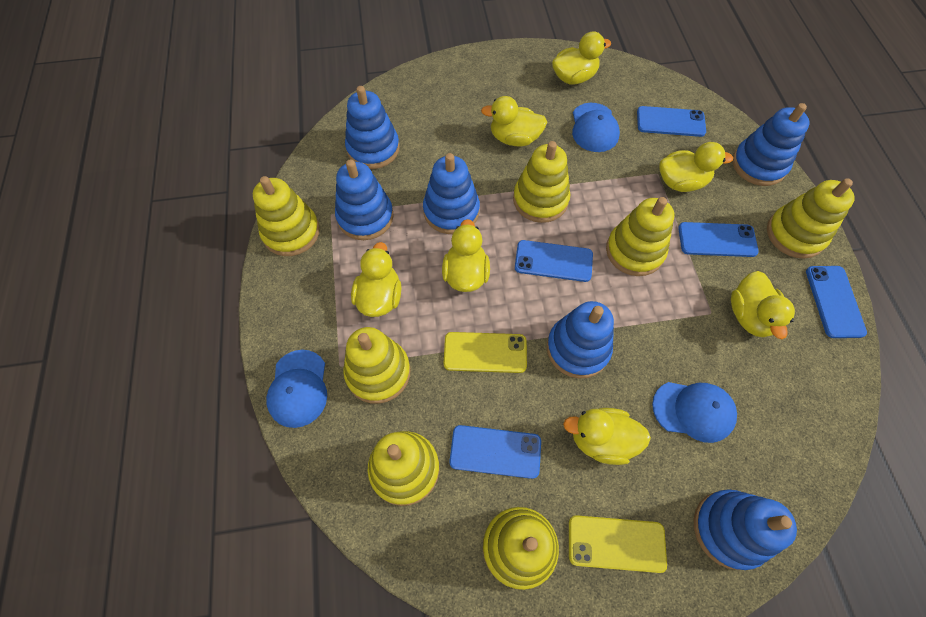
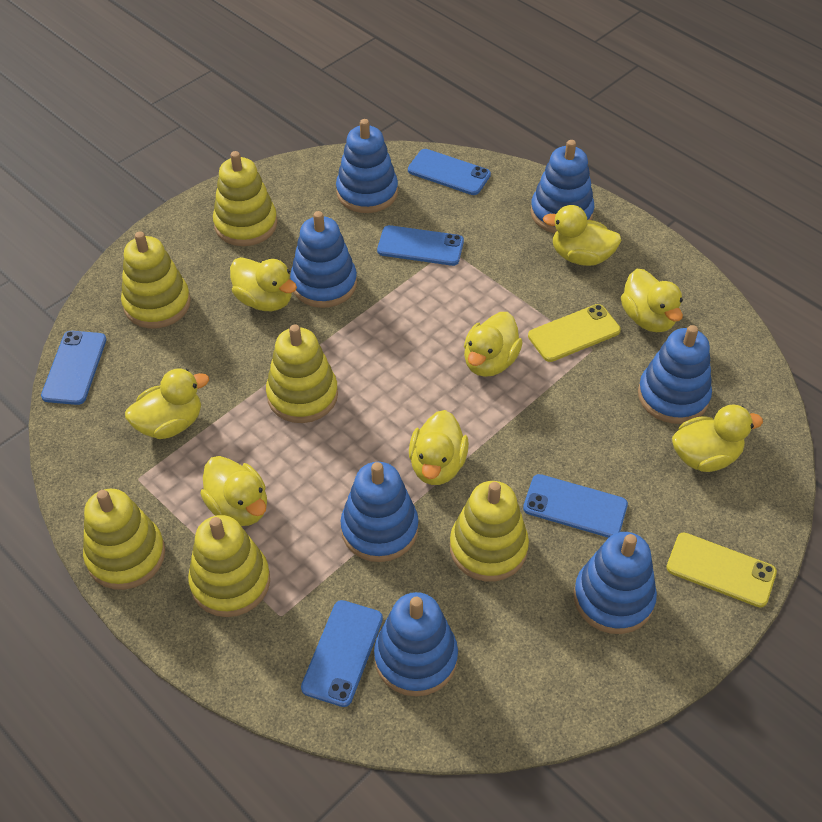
blue cap: [266,350,327,428] [572,103,620,152] [652,382,737,443] = 3 -> none = 0
blue stacking toy: [335,159,394,240] [345,86,400,169] [423,153,480,234] [547,301,614,378] [693,489,797,570] [732,103,810,186] = 6 -> [290,211,357,308] [336,119,398,213] [341,462,418,562] [374,592,458,696] [530,140,594,234] [574,532,657,634] [638,325,712,424] = 7
yellow duck: [351,242,401,317] [442,219,490,292] [481,96,547,146] [552,31,611,84] [563,408,651,465] [659,142,733,192] [731,271,795,339] = 7 -> [125,369,209,439] [200,456,267,526] [230,257,297,311] [409,410,469,485] [464,312,523,377] [543,205,622,266] [621,269,683,332] [672,404,763,472] = 8
yellow stacking toy: [253,176,320,256] [343,327,411,404] [368,431,439,506] [483,507,559,590] [513,141,570,223] [606,197,674,276] [767,178,855,259] = 7 -> [83,489,165,590] [121,231,191,328] [188,515,270,617] [213,151,277,246] [266,324,338,423] [450,481,529,582] = 6

